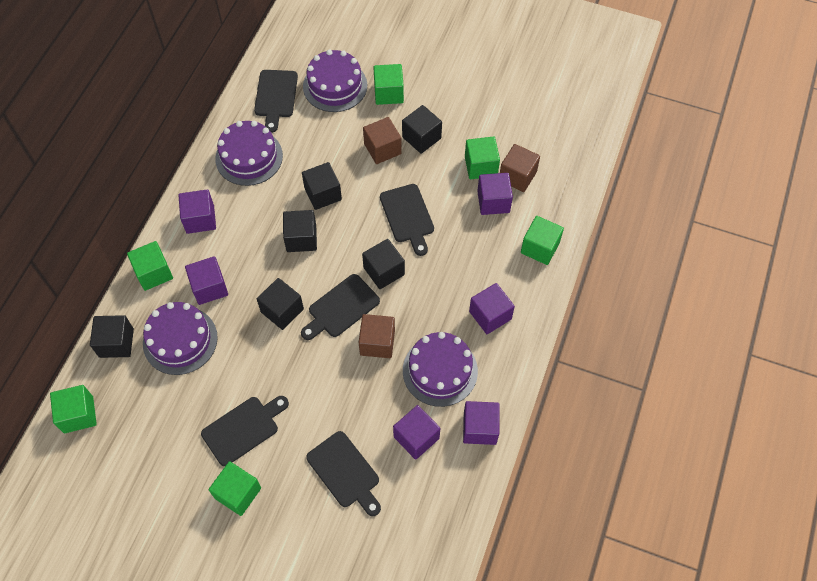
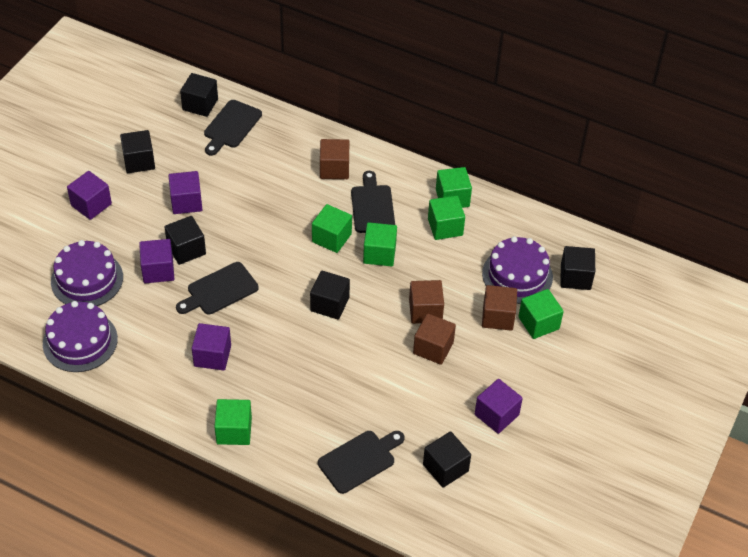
black cutting board: [201,396,289,466] [254,70,298,133] [301,274,380,340] [306,431,381,516] [380,184,434,256] = 5 -> [176,262,259,315] [204,100,262,156] [318,431,404,494] [351,171,395,233] = 4
brown cube: [359,314,395,358] [363,117,402,164] [500,144,540,192] = 3 -> [320,139,349,179] [409,280,444,324] [413,313,456,365] [482,285,517,330] = 4
purple cake: [143,302,218,375] [215,121,283,186] [303,49,367,112] [403,332,478,407] = 4 -> [43,301,118,372] [51,240,123,306] [482,236,553,304] = 3
purple cube: [178,190,216,234] [185,256,228,305] [393,405,440,460] [463,401,500,445] [469,283,515,334] [477,173,513,215] = 6 -> [67,171,112,220] [139,239,174,283] [168,171,202,214] [192,323,231,371] [475,379,523,434] = 5

